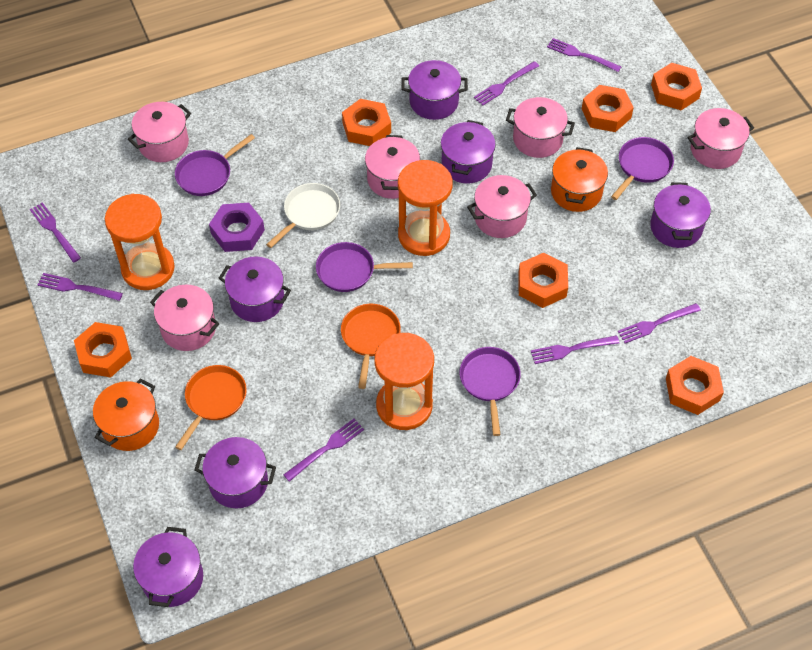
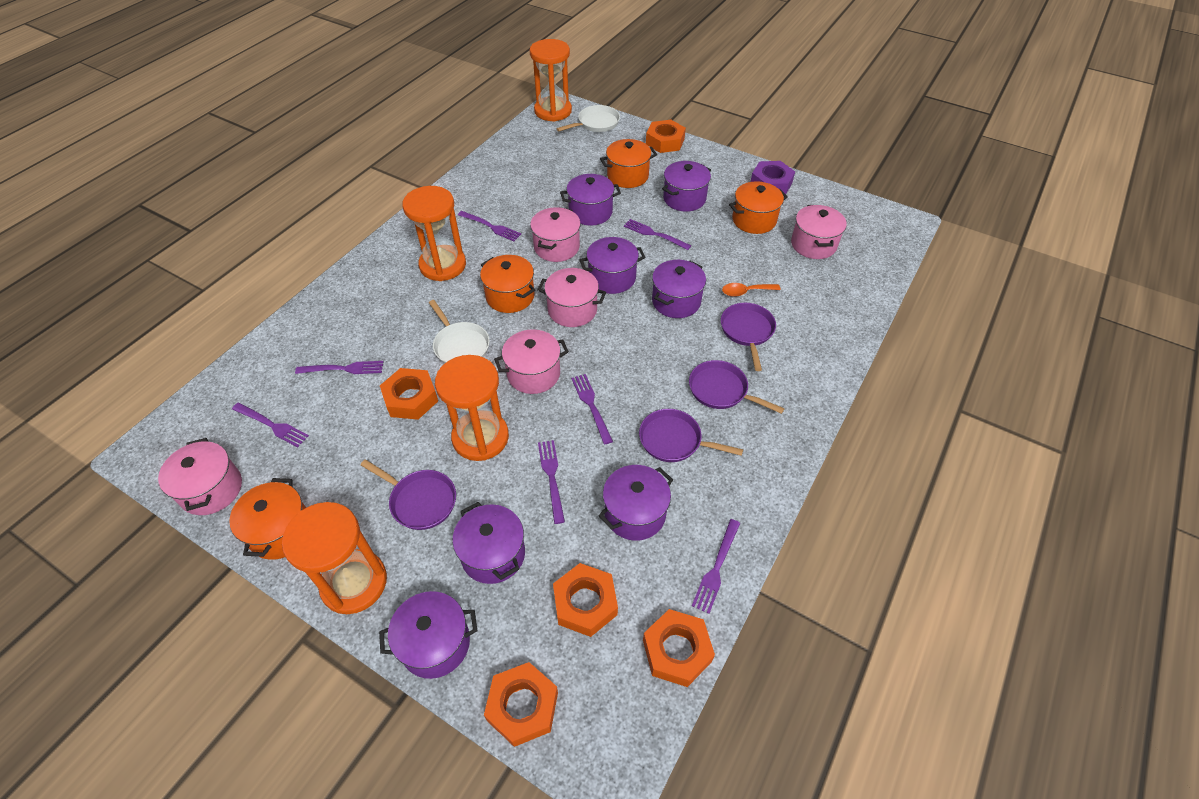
orange hourglass: [105,194,175,290] [374,333,434,430] [398,160,453,256] = 3 -> [282,502,387,614] [402,186,466,281] [435,355,509,461] [530,39,572,122] = 4
orange nut: [74,322,132,377] [342,99,391,146] [518,253,568,308] [582,85,634,132] [651,63,702,110] [666,356,724,415] = 6 -> [380,368,438,420] [484,662,558,747] [553,563,618,637] [643,609,715,687] [646,120,686,153] = 5
orange pan: [175,365,247,450] [341,304,401,389] = 2 -> none = 0
orange pot: [93,378,159,451] [551,147,608,212] = 2 -> [229,478,306,560] [480,255,535,313] [600,139,657,188] [729,181,788,234] = 4
orange spoon: none = 0 -> [722,283,781,297] = 1
pink pot: [128,102,191,162] [150,285,219,351] [365,135,420,199] [467,175,537,238] [506,97,575,158] [687,108,754,169] = 6 -> [158,438,242,515] [494,329,569,394] [530,207,581,262] [537,268,606,327] [791,205,847,259] = 5
purple pot: [133,527,203,607] [194,437,276,508] [219,256,291,322] [401,60,468,120] [441,120,496,183] [650,182,711,248] = 6 -> [379,591,477,679] [452,502,525,584] [560,174,621,226] [579,237,646,294] [598,465,673,541] [652,260,706,318] [662,161,711,212] = 7
white pan: [266,183,340,248] = 1 -> [429,300,490,363] [557,105,620,132] = 2

